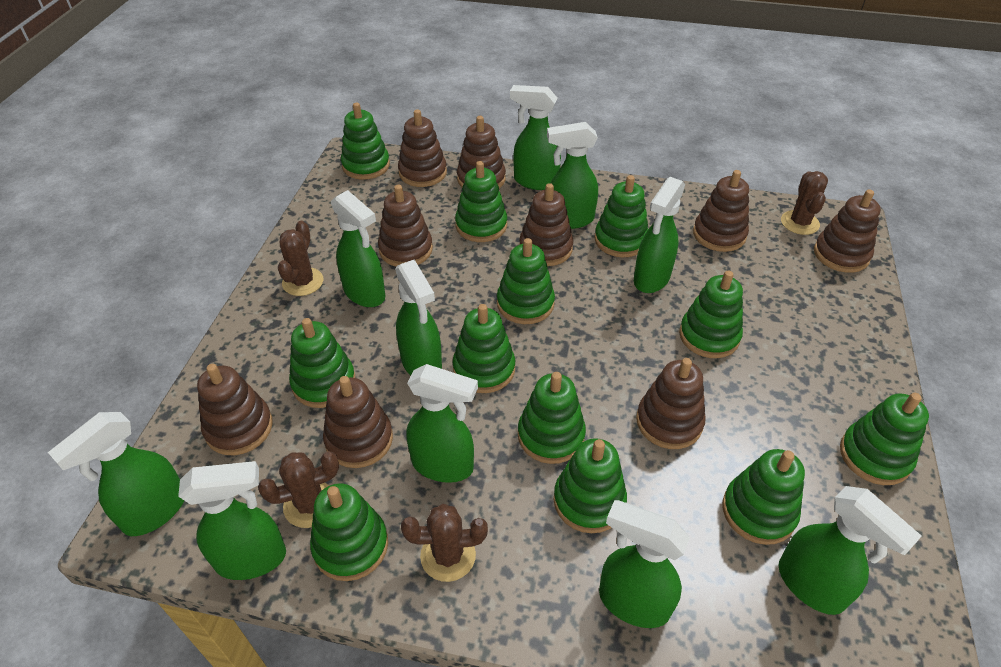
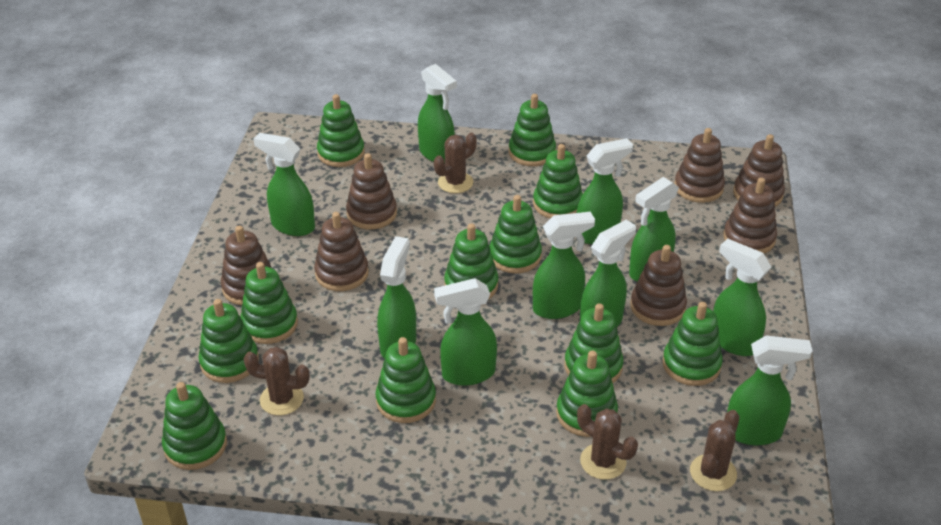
brown stacking toy: [197,364,273,455] [323,376,393,468] [378,185,433,266] [398,109,447,187] [457,116,506,188] [519,183,573,266] [636,358,706,449] [693,170,749,252] [814,189,881,273] = 9 -> [221,225,272,305] [314,212,369,291] [346,153,397,229] [630,245,687,326] [674,128,725,203] [723,178,777,254] [733,134,785,207] = 7

